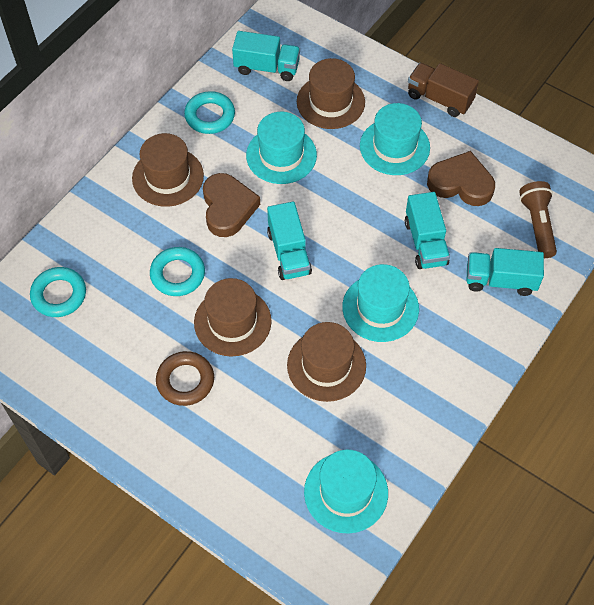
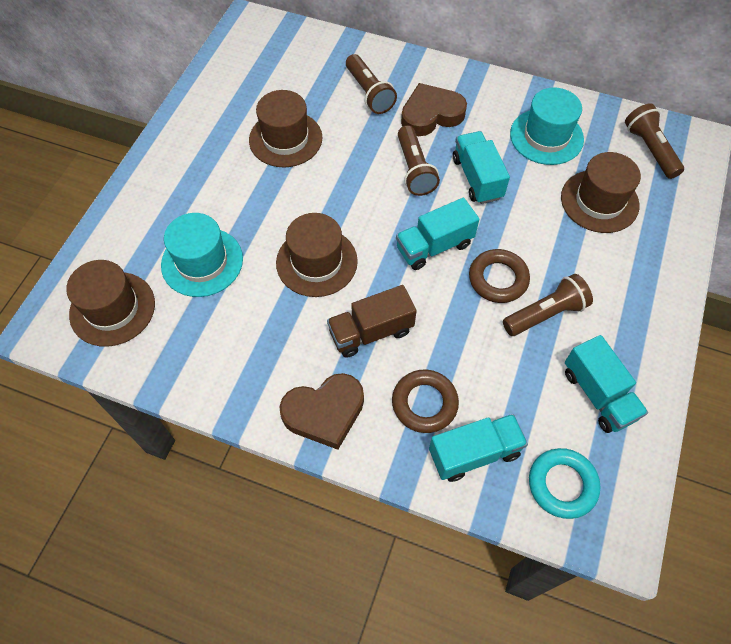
brown flashlight: [519,181,557,258] = 1 -> [346,54,397,114] [398,125,440,196] [503,274,593,336] [625,103,684,179] = 4
brown ring: [156,351,214,406] = 1 -> [392,370,459,433] [469,249,530,303] = 2
turquoise hat: [246,112,317,184] [304,450,388,533] [342,264,419,342] [360,103,430,175] = 4 -> [161,213,243,297] [510,88,584,165] = 2
turquoise ring: [30,267,86,317] [150,247,205,296] [184,91,235,134] = 3 -> [529,448,600,519] = 1

